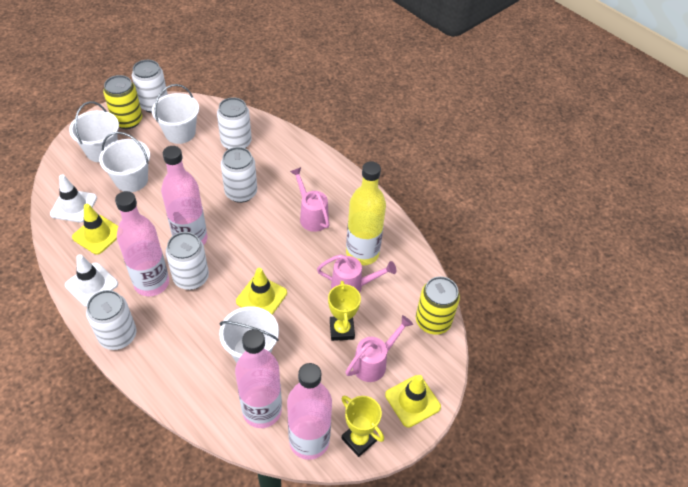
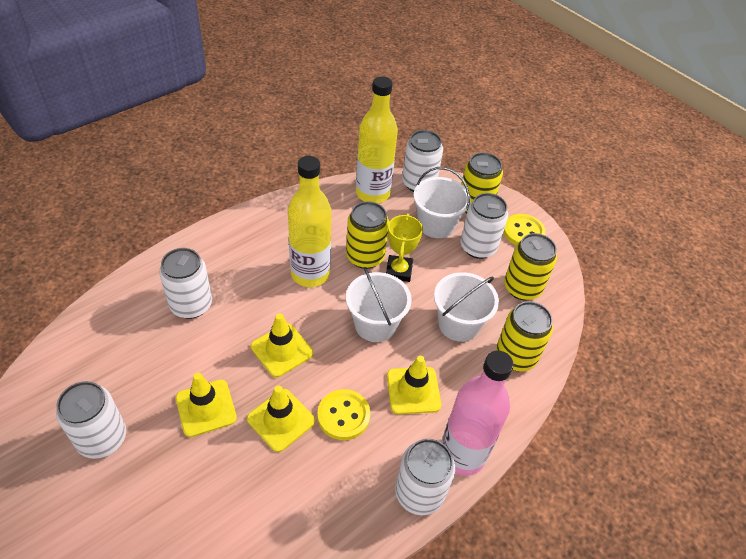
pink bottle: [115,191,169,296] [161,146,207,245] [235,329,282,428] [287,363,332,460] = 4 -> [441,350,514,476] = 1
pink watering can: [290,167,330,232] [317,254,396,293] [345,315,413,382] = 3 -> none = 0
white bucket: [69,101,119,162] [99,132,150,192] [152,84,199,144] [219,306,279,363] = 4 -> [346,267,412,342] [413,167,471,238] [434,272,499,342] = 3
white traffic cone: [50,175,97,223] [65,255,118,307] = 2 -> none = 0
yellow bottle: [346,161,386,265] = 1 -> [288,156,331,287] [356,76,398,203] = 2
yellow button: none = 0 -> [317,389,370,440] [503,214,546,245] = 2
yellow can: [103,75,143,129] [416,276,460,335] = 2 -> [346,201,389,269] [461,152,503,213] [496,301,553,371] [504,233,557,300] = 4
yellow traffic cone: [72,204,118,255] [236,268,287,315] [385,375,441,428] = 3 -> [176,373,237,437] [247,386,315,452] [251,313,313,377] [387,356,441,414] = 4
yellow trophy: [328,281,361,341] [341,396,384,457] = 2 -> [386,214,423,282] = 1

